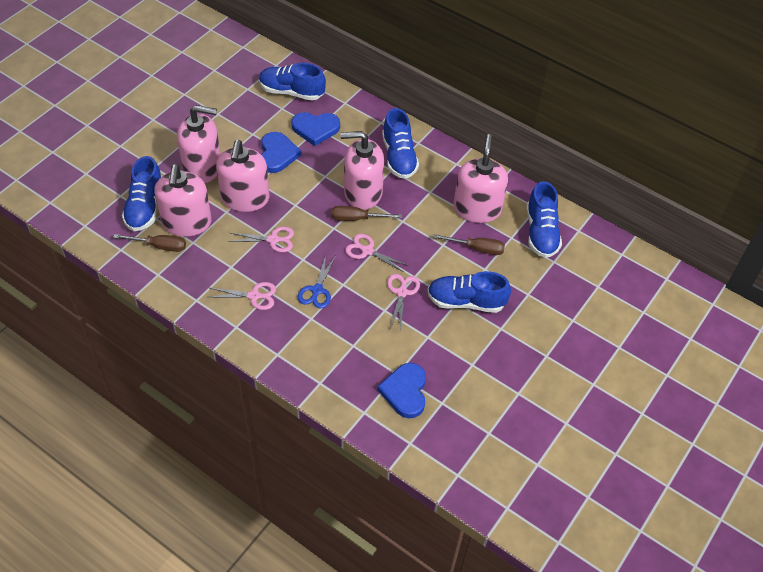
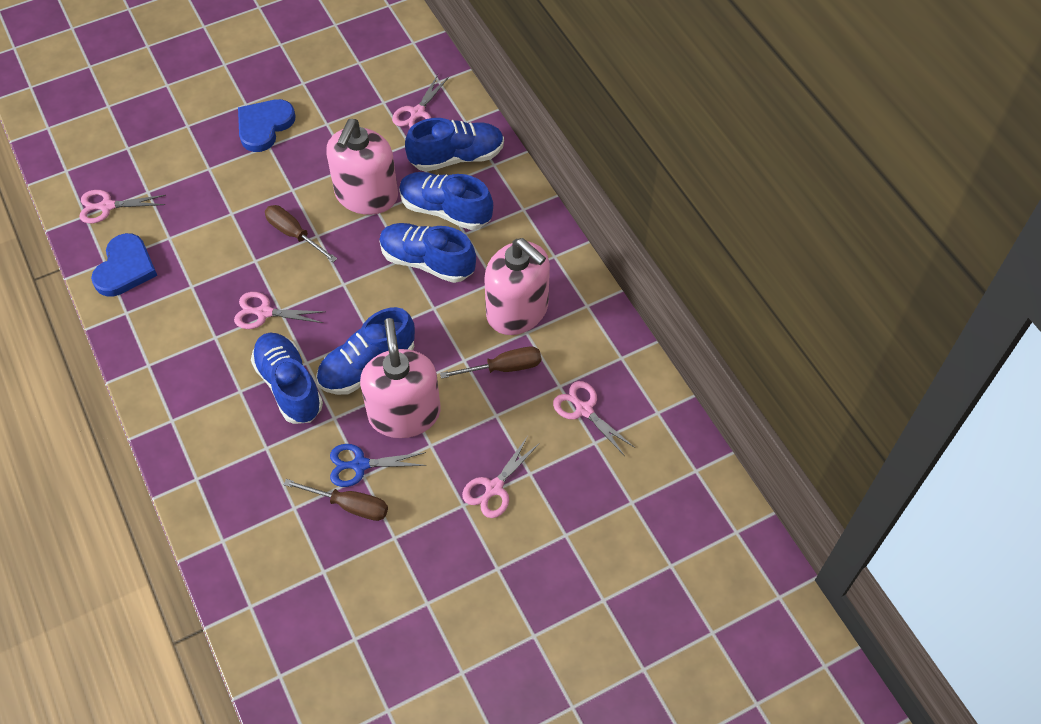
blue heart: [261,132,301,173] [291,112,340,146] [377,363,426,418] = 3 -> [91,233,157,297] [238,99,296,152] = 2
pink scissors: [209,282,276,310] [228,227,294,252] [345,234,409,272] [387,274,420,330] = 4 -> [79,190,166,224] [234,292,326,329] [392,74,449,128] [462,436,540,518] [553,381,635,455] = 5
pink soap dispenser: [155,164,212,237] [177,105,221,183] [216,140,269,212] [341,131,384,210] [454,134,508,223] = 5 -> [326,119,398,215] [360,318,440,438] [484,238,550,335] = 3

